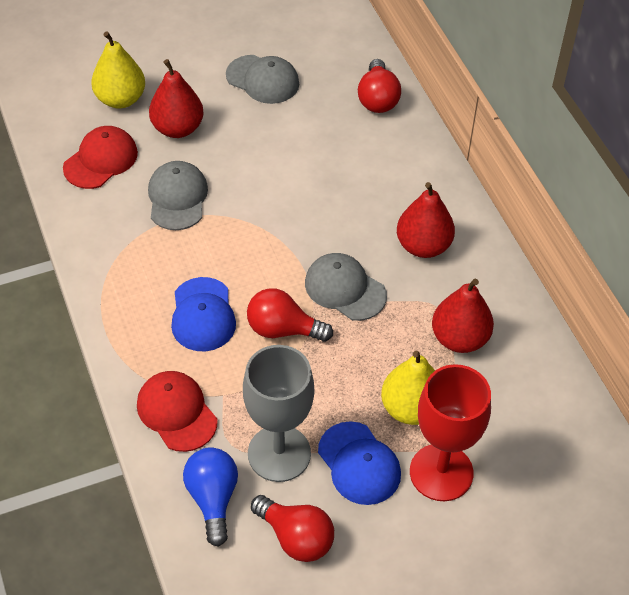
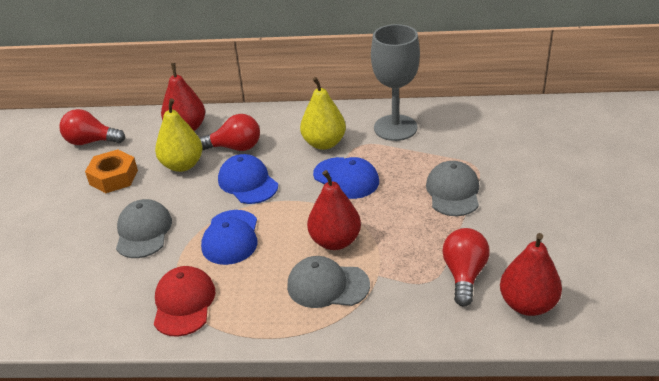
blue cap: [171,277,236,351] [318,422,401,505] = 2 -> [201,210,257,265] [218,154,278,204] [313,157,379,199] = 3
blue light bulb: [183,447,238,547] = 1 -> none = 0
orange nut: none = 0 -> [85,149,138,193] = 1
red cap: [63,126,138,189] [137,371,218,452] = 2 -> [154,266,215,337] = 1
red goblet: [410,364,491,501] = 1 -> none = 0

